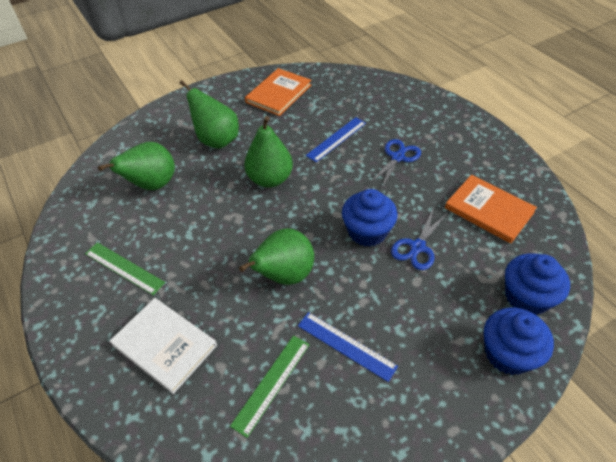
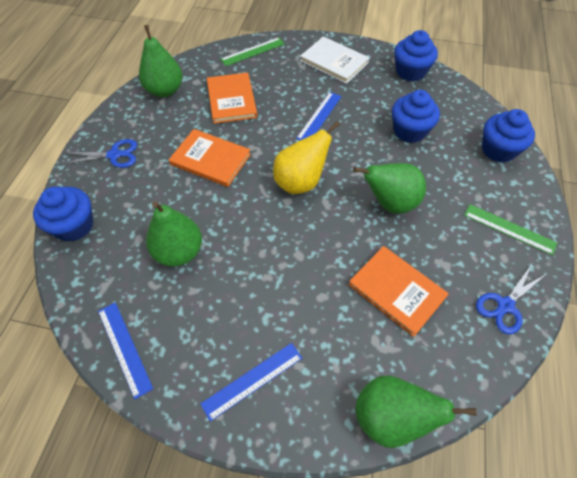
blue cupcake: [342,189,398,247] [484,307,554,375] [505,253,570,315] = 3 -> [33,187,93,242] [392,90,440,143] [394,30,438,82] [482,109,535,163] = 4
blue ruler: [298,312,398,382] [306,117,366,162] = 2 -> [98,303,153,399] [200,343,302,422] [296,92,342,140] = 3
orange book: [245,68,311,116] [445,175,537,244] = 2 -> [169,129,251,187] [207,73,257,124] [349,246,449,337] = 3
yellow pear: none = 0 -> [273,121,340,194] = 1

